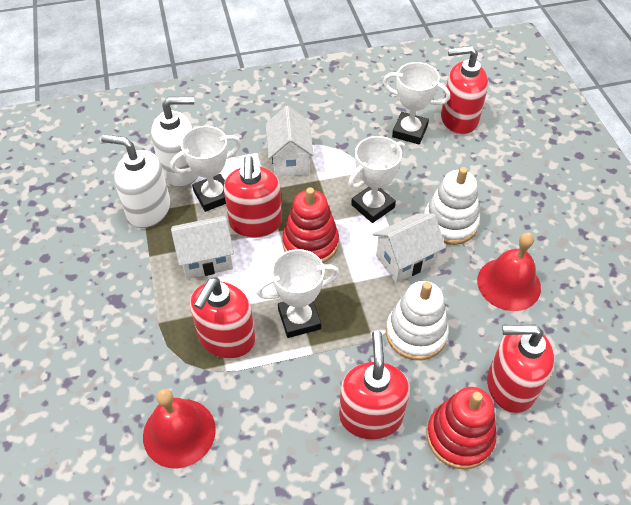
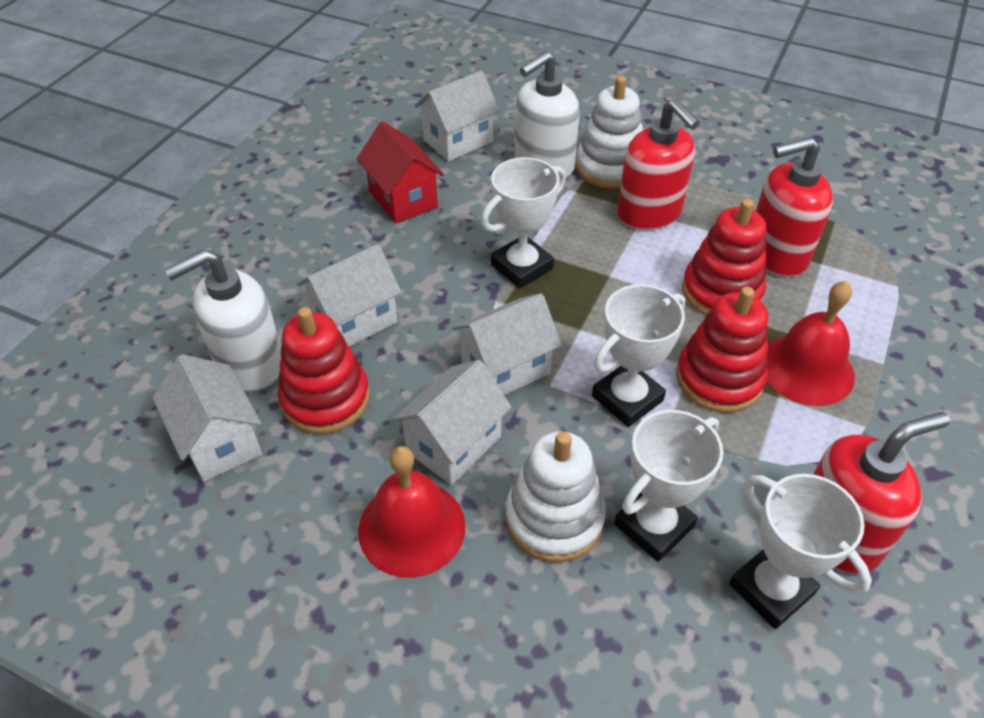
red house: none = 0 -> [357,122,444,223] = 1
red soap dispenser: [190,277,255,359] [224,156,282,238] [339,331,410,439] [441,46,488,135] [487,325,554,413] = 5 -> [617,98,700,230] [756,137,833,277] [813,412,950,574] = 3
red stacking toy: [282,187,339,263] [427,387,497,470] = 2 -> [278,307,370,434] [676,287,768,413] [682,199,766,315] = 3
white house: [171,216,234,279] [265,106,314,177] [373,213,446,283] = 3 -> [153,354,262,482] [297,244,402,347] [392,360,512,485] [415,71,500,161] [452,293,562,395] = 5

